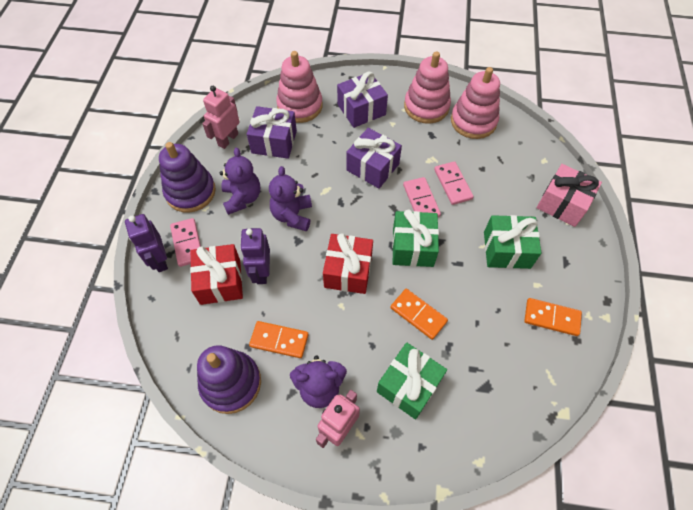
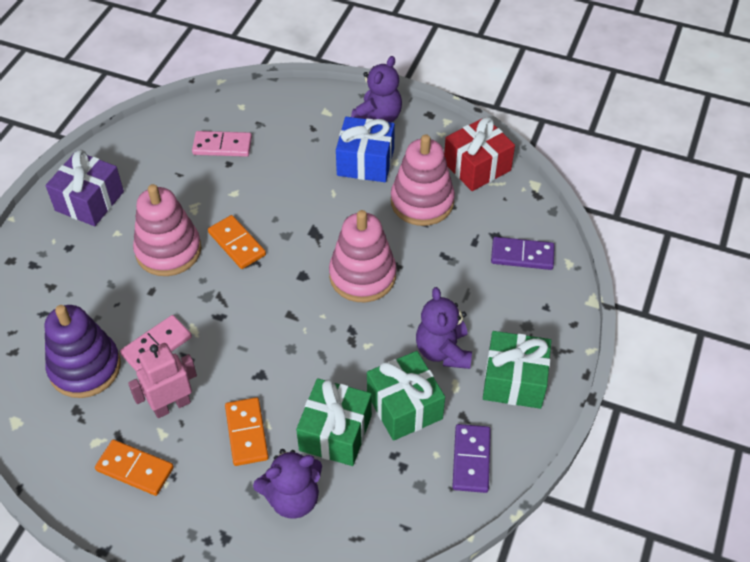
blue gift: none = 0 -> [336,117,395,182] = 1
pink domino: [170,218,201,267] [403,177,441,217] [434,161,474,205] = 3 -> [120,315,192,372] [192,131,252,157] = 2
pink gift: [536,164,602,227] = 1 -> none = 0
pink robot: [202,86,240,149] [316,390,360,448] = 2 -> [128,343,197,418] = 1
purple domino: none = 0 -> [452,424,491,493] [491,237,555,270] = 2
purple gift: [247,106,297,159] [337,72,388,128] [347,128,402,189] = 3 -> [46,150,124,226] = 1
purple robot: [125,214,168,272] [240,228,270,284] = 2 -> none = 0
purple stacking toy: [159,142,216,213] [197,345,261,414] = 2 -> [45,305,121,398] = 1
red gift: [190,244,243,305] [323,233,373,294] = 2 -> [444,117,515,191] = 1

